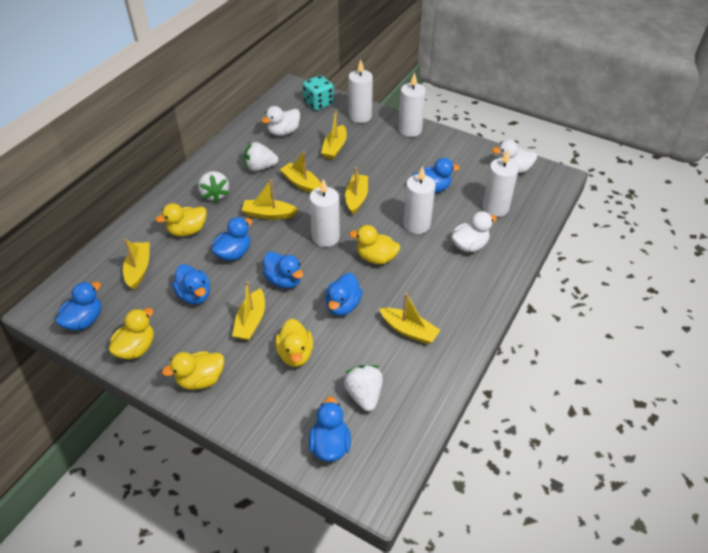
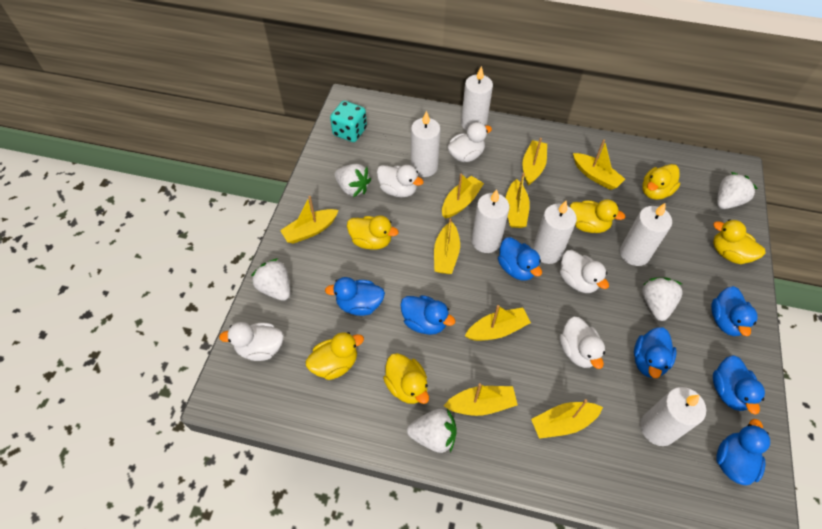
white candle: [309,179,340,247] [348,59,373,123] [398,72,426,137] [403,166,435,234] [482,150,519,217] = 5 -> [411,111,441,177] [461,66,493,131] [471,189,510,253] [533,201,577,264] [620,203,672,266] [640,387,706,446] = 6
white duck: [261,106,300,136] [451,211,497,252] [492,140,537,173] = 3 -> [219,322,284,361] [377,165,424,197] [447,122,492,162] [560,250,609,293] [560,316,605,369] = 5
white strawberry: [198,171,229,203] [244,142,278,172] [344,365,383,412] = 3 -> [251,258,290,301] [335,164,371,197] [407,409,457,453] [642,277,683,321] [717,172,758,209] = 5
yellow boat: [123,239,150,290] [232,281,265,340] [242,179,298,220] [280,151,321,193] [321,110,347,160] [345,167,368,215] [379,293,440,344] = 7 -> [280,196,339,244] [434,218,460,274] [442,173,484,219] [444,383,518,416] [465,305,531,341] [506,173,530,228] [522,138,547,185] [531,399,603,439] [573,139,625,190] = 9
yellow duck: [109,308,154,360] [155,203,207,237] [162,351,224,390] [275,319,313,367] [349,225,400,264] = 5 -> [306,332,364,380] [347,215,399,250] [383,353,429,404] [570,199,625,233] [642,164,680,200] [713,219,765,264] = 6

